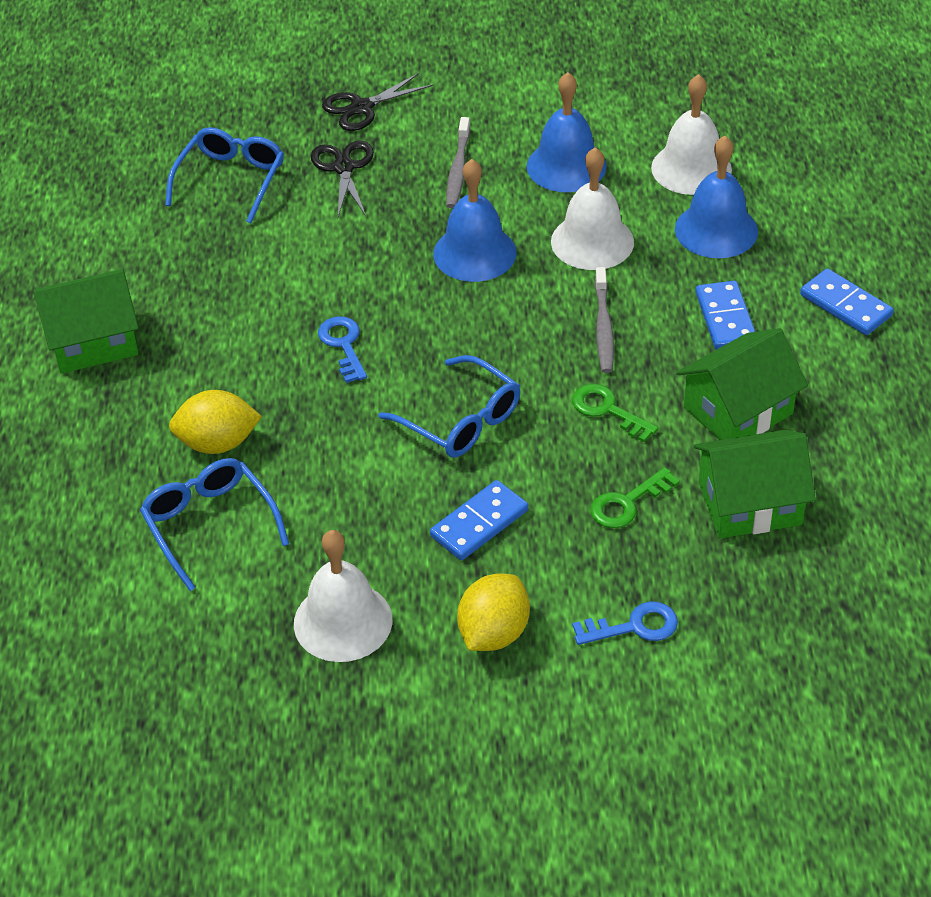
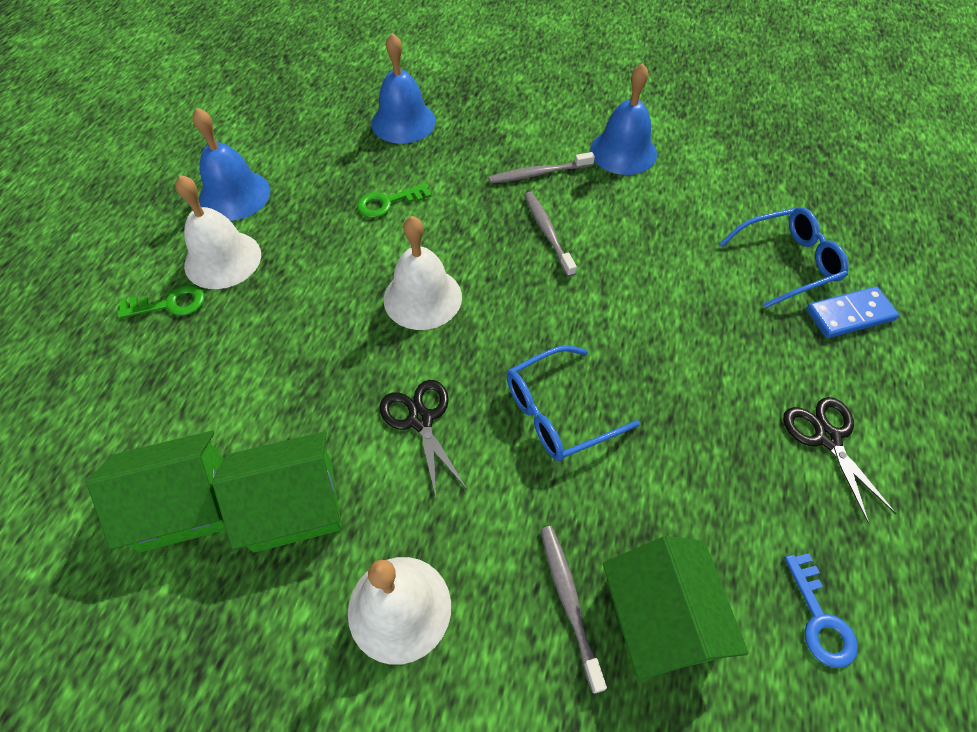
blue domino: [430,480,528,560] [696,281,755,350] [800,268,894,335] = 3 -> [806,286,899,338] = 1
blue glasses: [140,458,289,591] [165,127,284,223] [379,355,520,457] = 3 -> [507,345,640,461] [719,207,849,308] = 2
blue key: [318,316,367,383] [572,601,678,645] = 2 -> [784,553,858,668] = 1
grey toothbrush: [446,117,470,208] [595,267,614,373] = 2 -> [488,152,595,184] [524,192,577,277] [540,526,607,693] = 3
yellow lemon: [169,390,262,454] [457,574,530,651] = 2 -> none = 0

